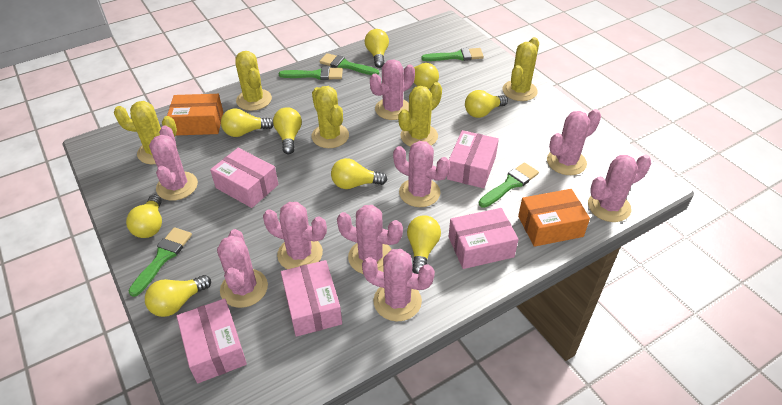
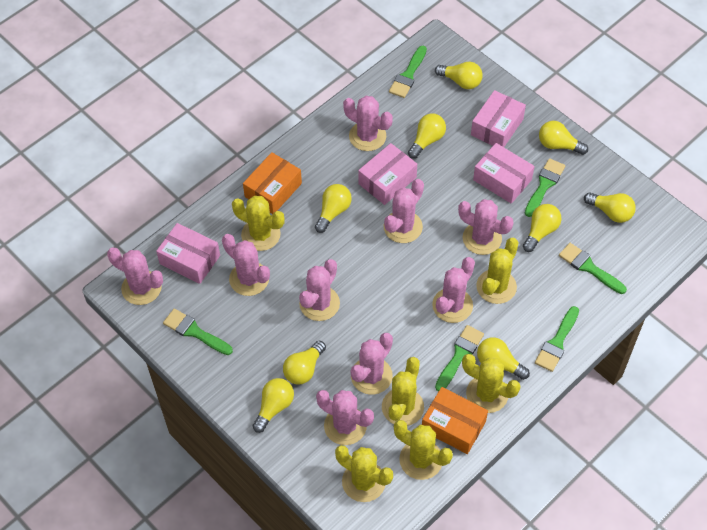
green brush: [129,227,192,297] [279,67,343,80] [319,53,379,75] [421,48,484,61] [479,162,539,208] = 5 -> [163,308,233,355] [389,46,427,98] [435,325,484,391] [524,158,565,217] [535,306,579,372] [559,243,627,294] = 6
pink box: [177,298,247,383] [210,148,278,208] [281,260,342,337] [447,130,499,188] [449,208,519,269] = 5 -> [156,223,220,284] [358,143,417,205] [471,90,526,147] [473,143,535,204] = 4
yellow cactus: [114,101,177,164] [235,51,272,111] [311,86,349,148] [398,82,442,147] [502,37,539,101] = 5 -> [232,196,285,251] [335,445,393,502] [382,357,424,426] [394,420,453,480] [462,354,520,413] [476,238,519,304] = 6

